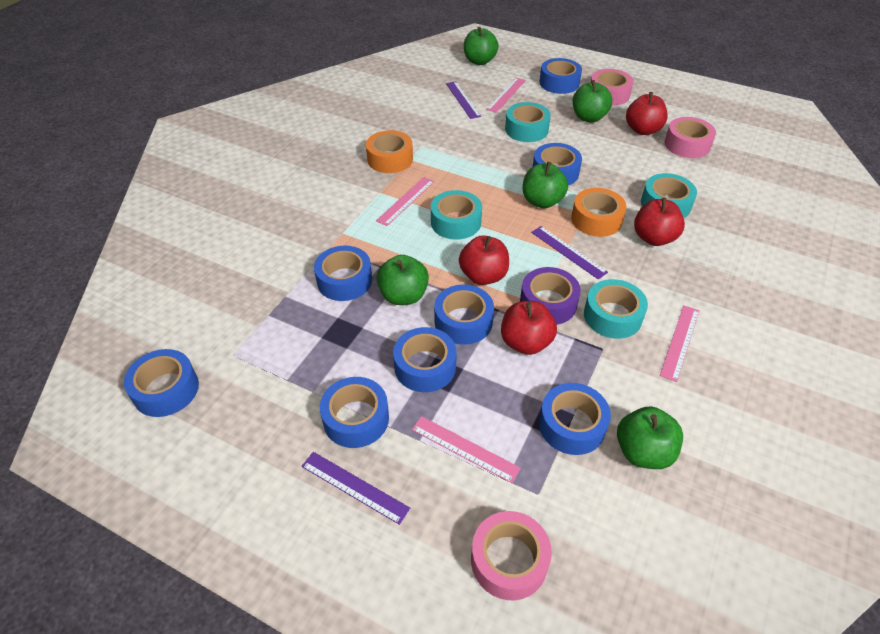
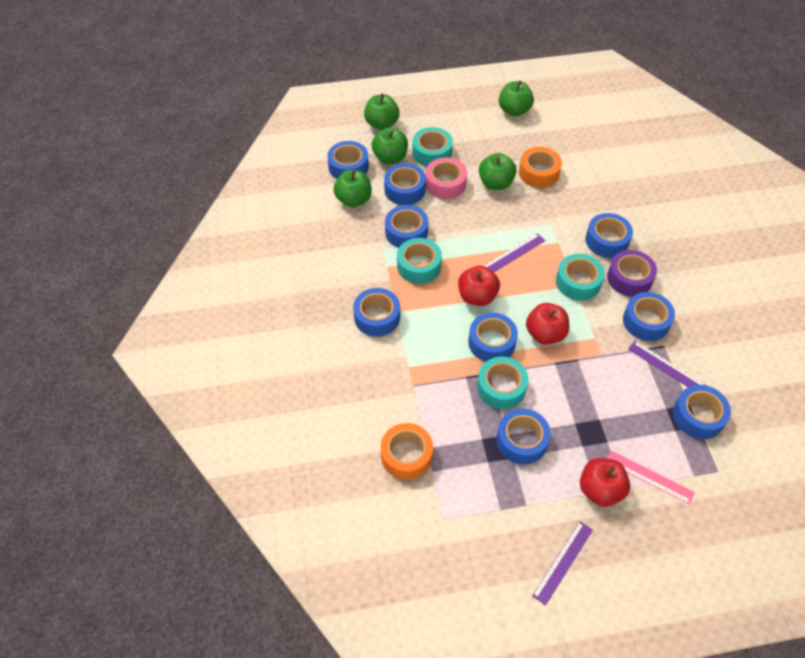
blue tape: [124,349,199,417] [314,246,372,301] [320,377,389,448] [393,327,457,392] [434,285,494,345] [533,143,582,185] [539,58,582,94] [539,383,611,455] = 8 -> [327,141,369,179] [353,288,400,337] [384,163,426,205] [385,205,428,248] [468,313,518,362] [496,409,551,464] [585,213,633,258] [623,292,675,341] [673,385,731,439] = 9
pink ruler: [376,177,435,226] [412,416,521,483] [486,78,526,113] [660,305,699,382] = 4 -> [607,450,695,504] = 1
pink tape: [471,511,552,600] [591,69,634,106] [664,117,716,158] = 3 -> [426,157,467,199] = 1
red apple: [459,236,509,285] [501,301,557,355] [626,92,668,135] [634,198,685,246] = 4 -> [458,266,500,306] [526,303,569,345] [580,458,630,507] = 3

